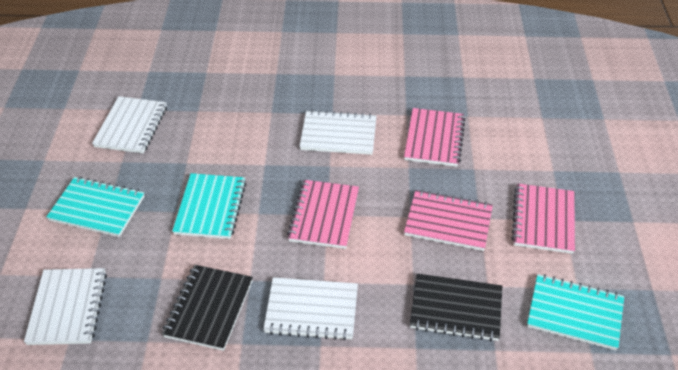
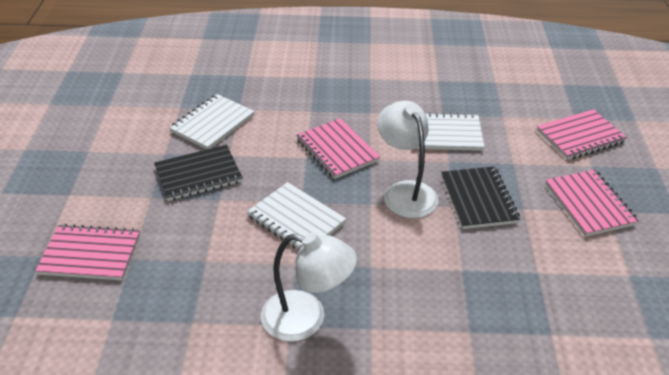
turquoise notebook: [46,177,144,237] [172,173,246,239] [527,274,624,350] = 3 -> none = 0
white lamp: none = 0 -> [261,232,357,341] [377,101,438,218] = 2
white notebook: [24,268,107,345] [92,96,167,153] [263,277,358,341] [300,110,376,155] = 4 -> [169,94,255,150] [247,182,346,251] [414,112,485,151] = 3

